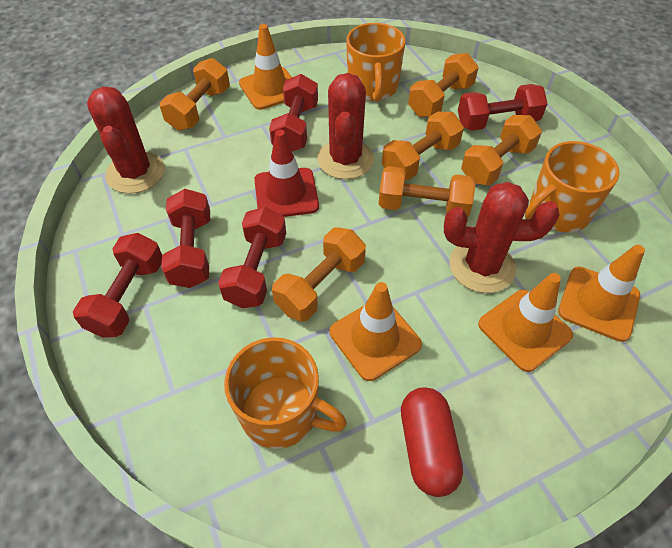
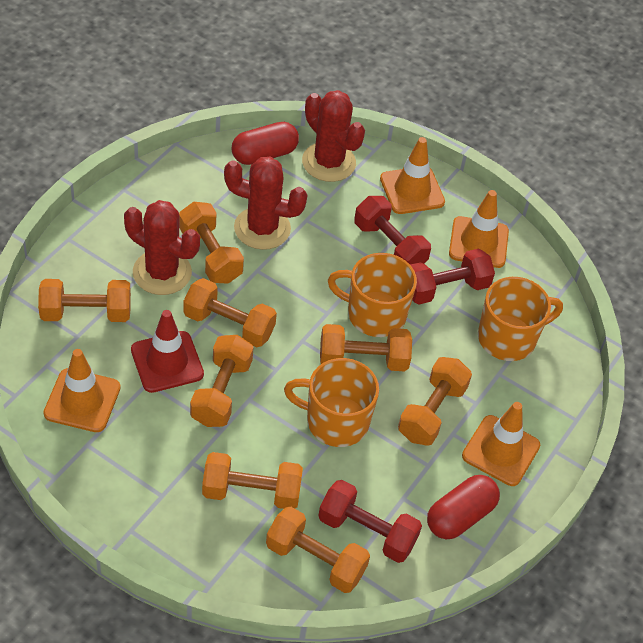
orange dumbbell: [160,58,230,131] [272,227,366,322] [378,166,475,217] [382,112,464,181] [408,53,479,117] [461,115,542,185] = 6 -> [38,279,131,322] [179,202,244,284] [184,278,277,347] [190,335,254,427] [202,452,303,509] [266,507,370,593] [320,324,412,371] [398,357,472,446] = 8
red capsule: [401,387,463,497] = 1 -> [232,122,299,165] [427,475,500,539] = 2
red dumbbell: [73,233,162,338] [161,189,210,288] [218,207,286,308] [269,74,318,151] [458,84,547,131] = 5 -> [318,480,422,563] [354,196,431,264] [410,249,495,304] = 3

